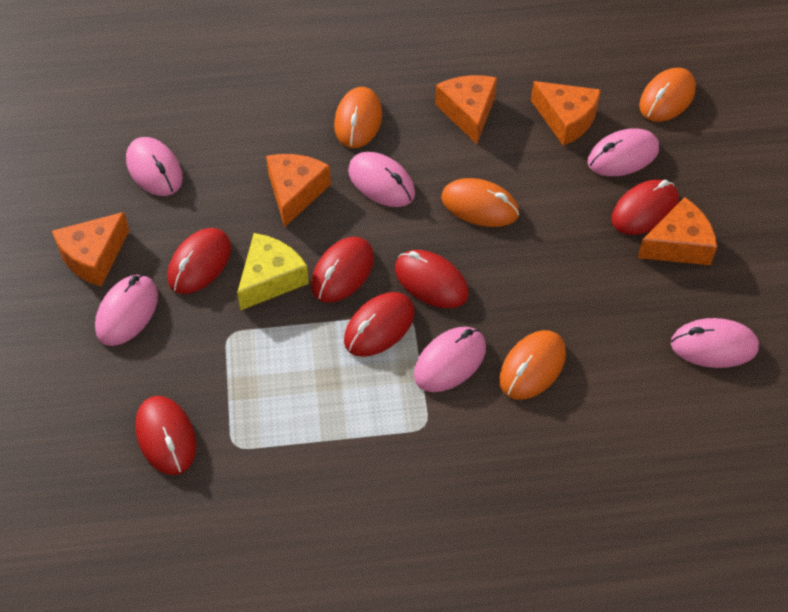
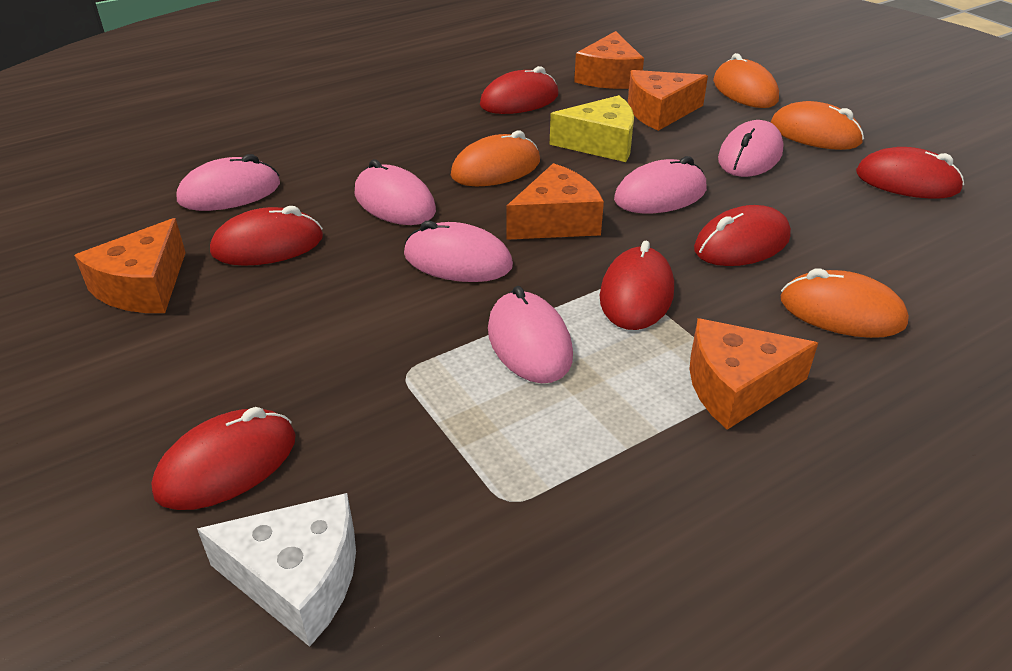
white cheese: none = 0 -> [197,493,356,647] = 1

